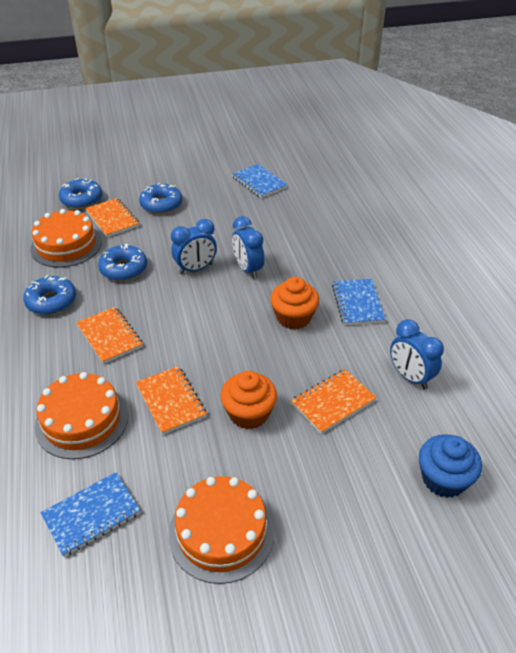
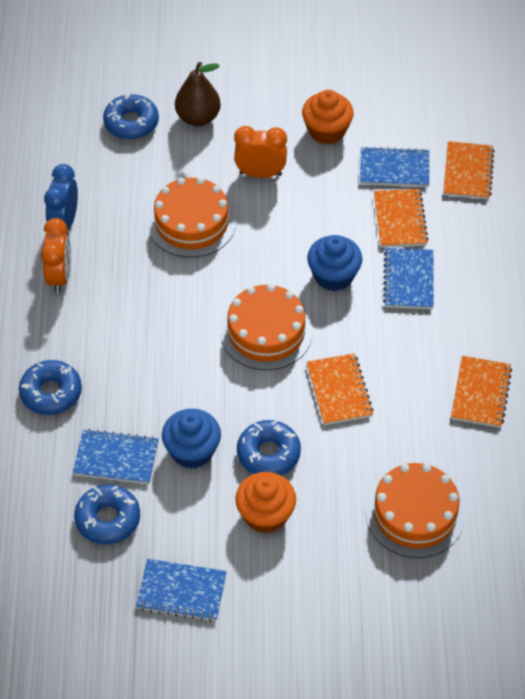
blue clock: [171,219,217,274] [232,216,264,279] [390,319,444,390] = 3 -> [44,164,78,230] = 1
blue cupcake: [419,434,482,498] = 1 -> [162,409,221,469] [307,235,362,291] = 2
blue notebook: [41,472,141,557] [232,164,287,198] [332,279,386,325] = 3 -> [73,429,159,484] [136,559,227,622] [360,146,429,187] [383,248,434,309] = 4
brown pear: none = 0 -> [175,62,221,126] = 1
orange clock: none = 0 -> [41,218,71,294] [234,126,287,178] = 2

